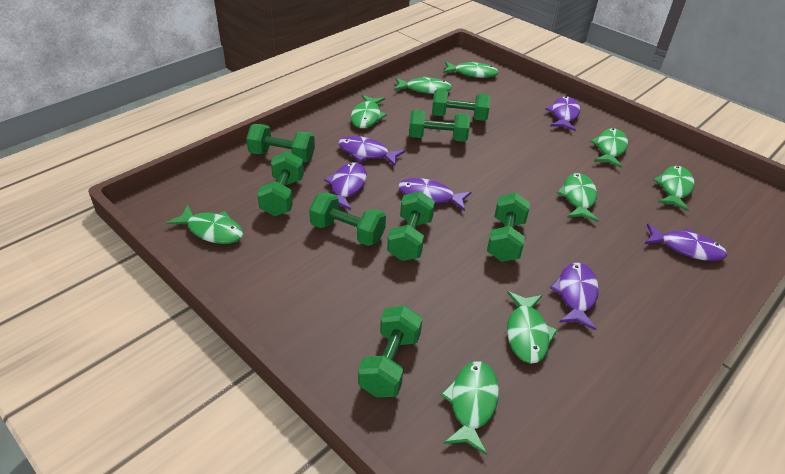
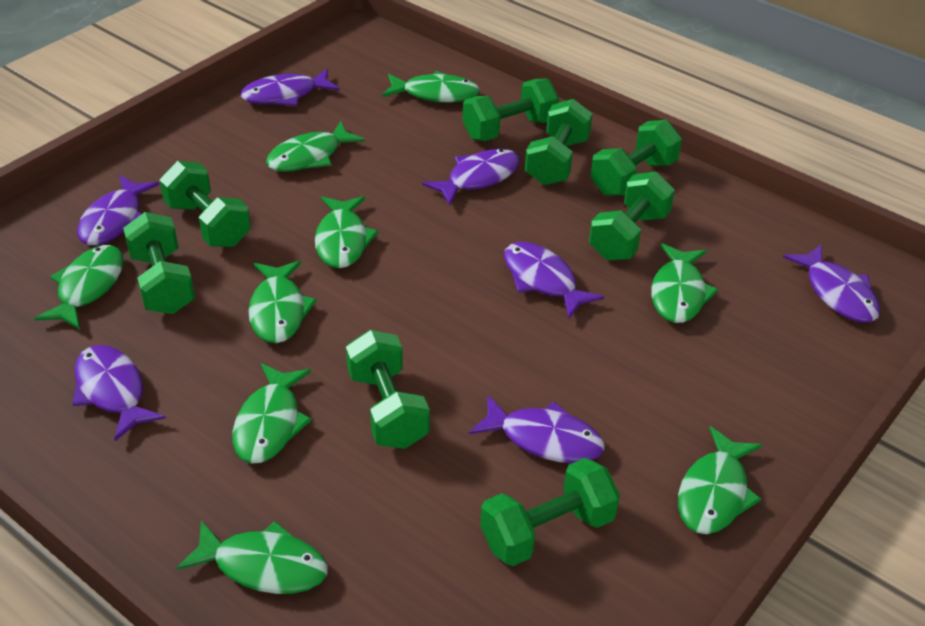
purple fish: [324,162,367,210] [338,136,405,166] [398,178,471,211] [546,96,580,131] [550,263,599,330] [645,224,727,261] = 6 -> [73,345,166,441] [77,175,159,245] [241,68,340,106] [422,149,520,206] [469,395,604,463] [504,242,604,318] [783,245,880,323] = 7

